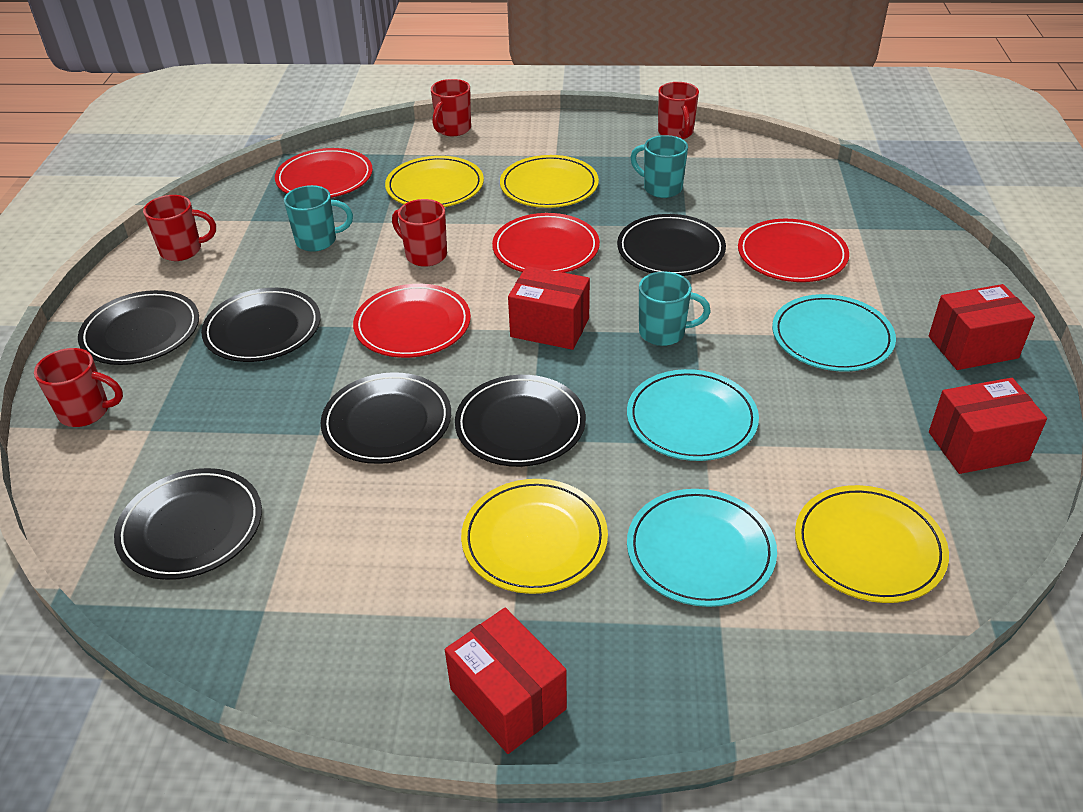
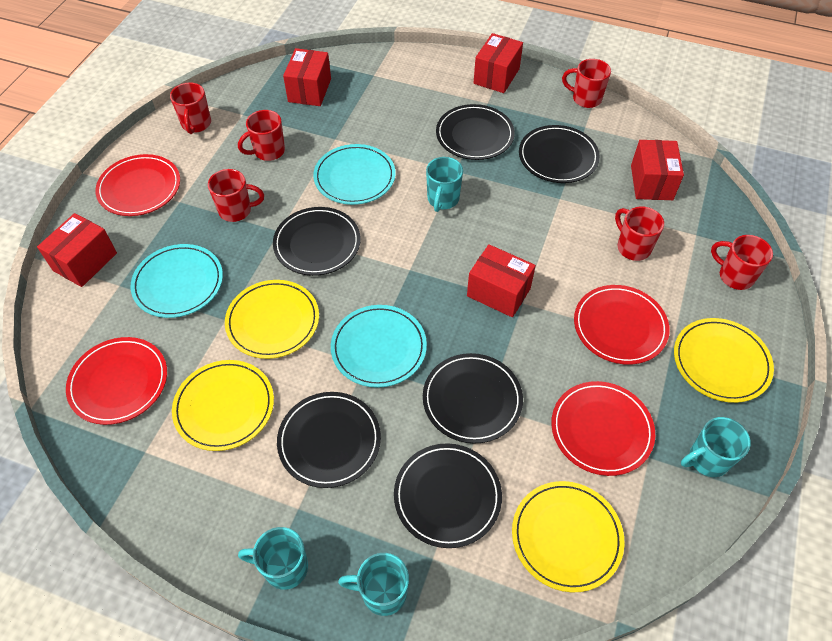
red box: [445,608,567,754] [508,266,590,350] [929,284,1035,370] [929,378,1047,474] = 4 -> [37,213,117,287] [283,48,331,106] [467,244,536,317] [474,33,523,93] [631,140,684,200] = 5
red mug: [34,348,123,427] [143,195,216,261] [392,199,447,267] [431,79,471,136] [658,82,699,139] = 5 -> [170,82,211,134] [208,169,264,222] [238,110,285,161] [562,59,611,108] [615,206,664,261] [711,235,773,290] = 6
turquoise mug: [284,185,353,252] [631,135,688,198] [639,271,711,346] = 3 -> [238,527,308,590] [338,553,409,616] [426,157,463,212] [681,417,751,477] = 4

